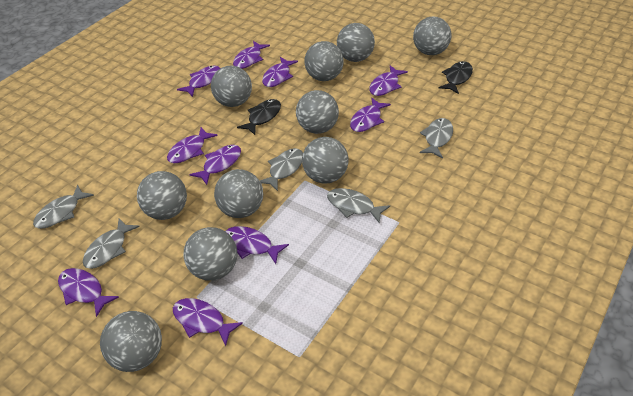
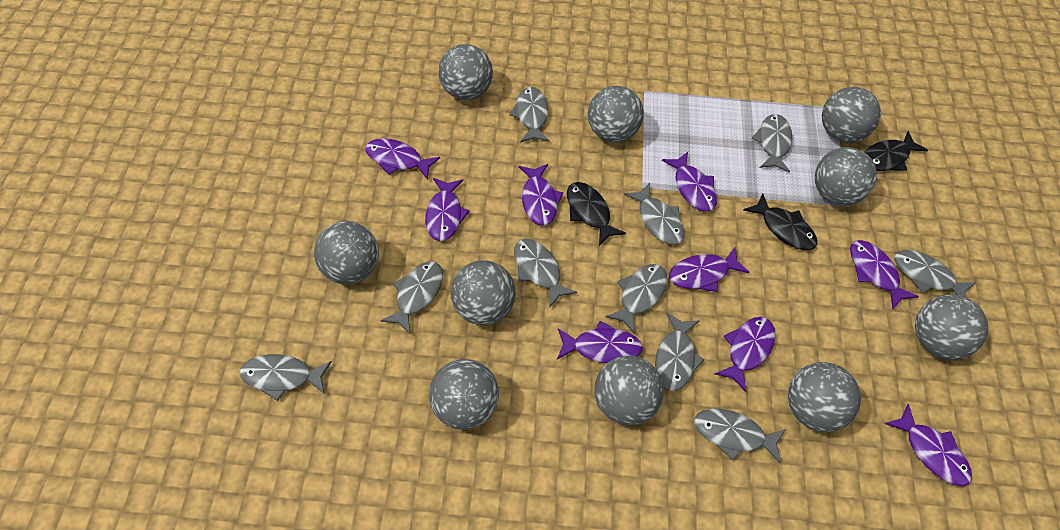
black fish: [237,99,281,135] [438,61,473,94] = 2 -> [567,182,626,246] [743,193,818,250] [864,131,928,171] = 3
grey fish: [33,185,94,229] [83,218,140,269] [260,148,303,191] [327,188,390,224] [419,118,453,158] = 5 -> [240,354,332,401] [381,261,443,335] [509,87,550,143] [514,239,577,308] [605,264,667,334] [624,183,684,245] [655,313,704,391] [694,409,786,464] [752,114,792,172] [894,250,976,297] = 10
purple fish: [58,268,119,317] [167,127,218,163] [173,298,243,346] [177,65,220,97] [189,145,241,185] [225,226,289,264] [233,41,270,69] [262,57,298,87] [350,98,391,132] [369,66,408,96] = 10 -> [365,138,440,180] [425,178,470,241] [519,164,563,226] [557,321,643,363] [662,152,717,212] [669,248,750,292] [715,317,775,392] [850,240,919,309] [885,404,972,486] = 9

